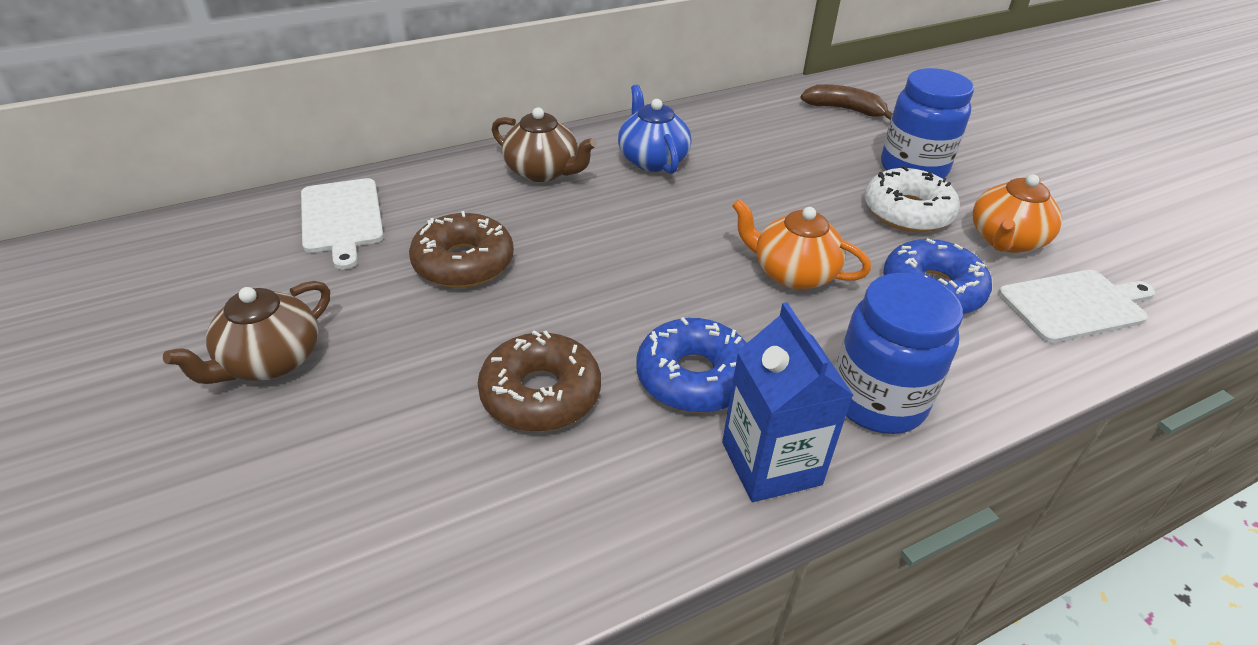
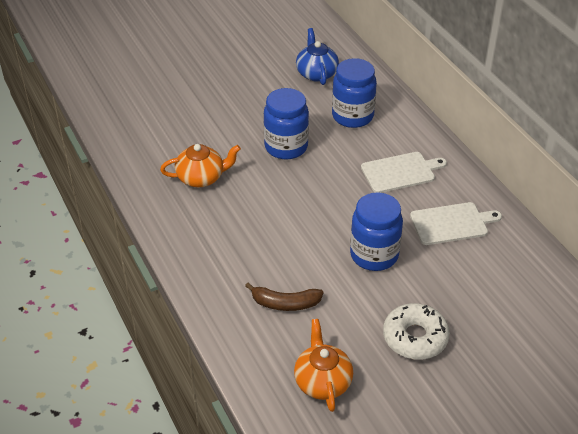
blue carton: [722,302,854,502] = 1 -> none = 0
blue donut: [636,317,747,413] [883,238,992,314] = 2 -> none = 0
blue jar: [836,273,963,434] [881,68,974,179] = 2 -> [263,88,309,159] [332,58,377,128] [350,192,403,271] = 3
brown donut: [409,211,514,288] [478,330,601,432] = 2 -> none = 0
brown teapot: [163,281,330,384] [492,108,597,182] = 2 -> none = 0

